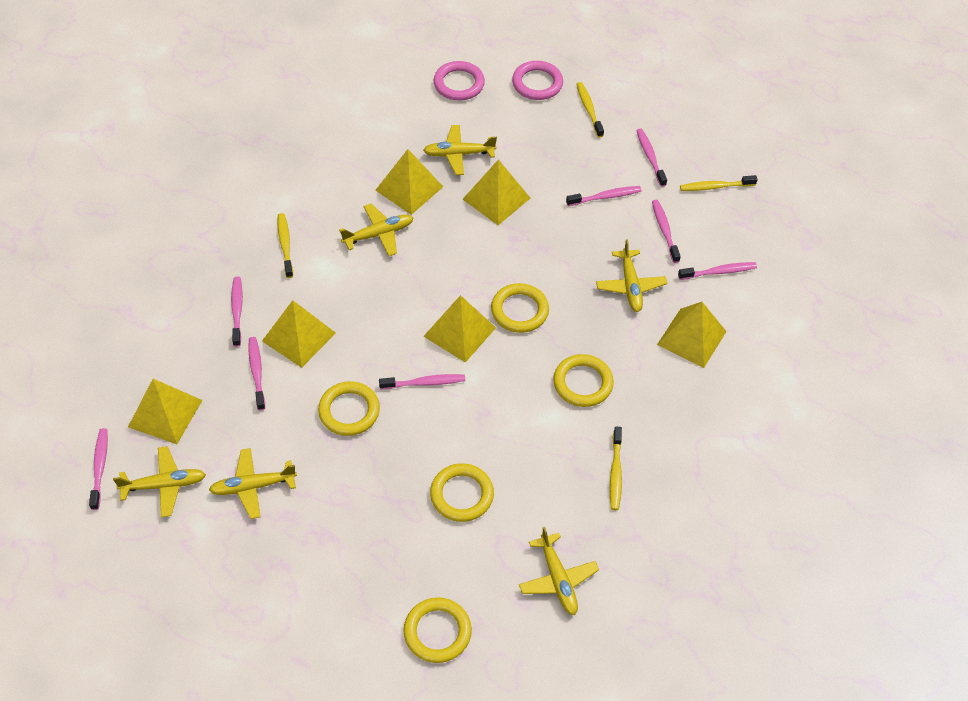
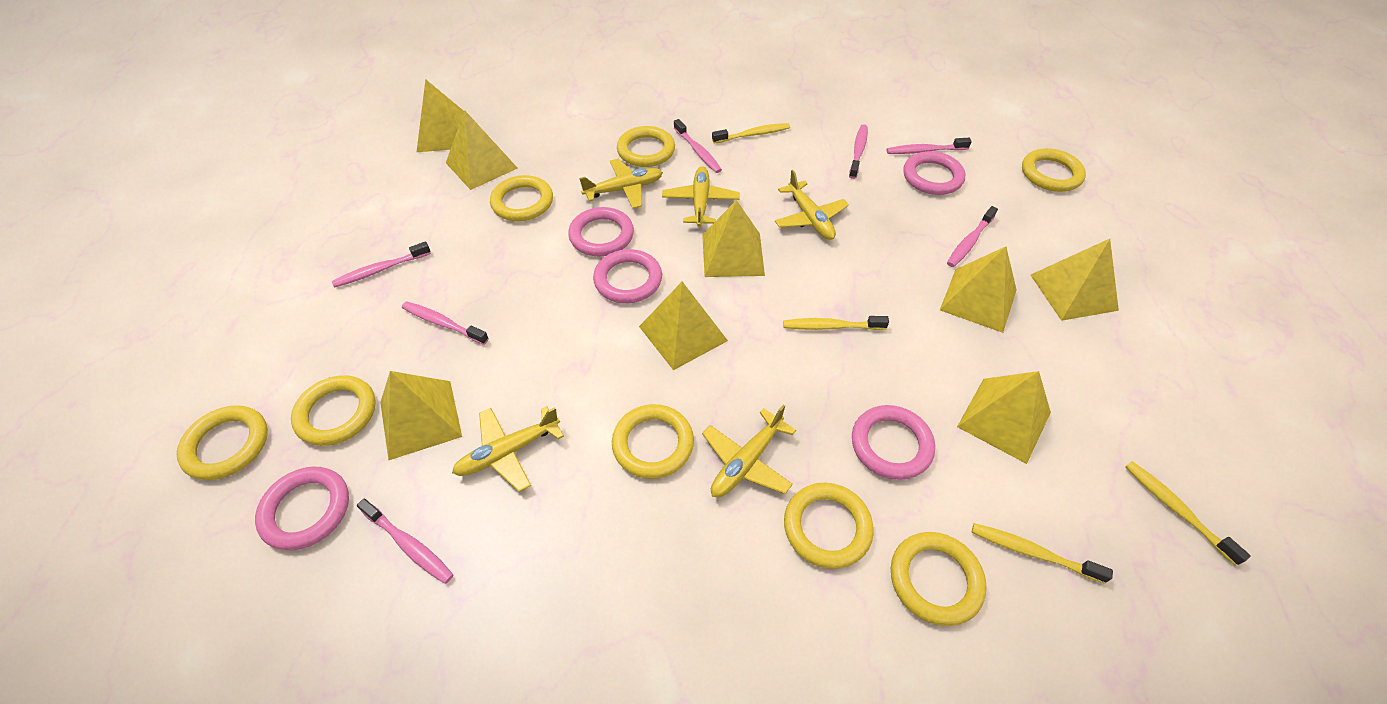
pink ring: [433,61,485,101] [512,61,563,100] = 2 -> [255,467,349,550] [568,207,634,256] [593,249,662,303] [852,405,935,480] [903,151,965,195] = 5
pink toothbrush: [89,428,108,510] [231,277,243,347] [248,337,265,410] [379,374,465,389] [566,186,642,206] [636,128,667,187] [652,200,681,263] [678,262,757,280] = 8 -> [332,241,431,287] [357,498,454,584] [402,301,489,345] [674,119,722,173] [849,124,868,179] [887,138,972,154] [947,206,998,267] = 7
yellow plane: [113,446,206,517] [209,448,297,519] [339,203,413,256] [423,125,497,175] [519,527,599,615] [596,239,667,312] = 6 -> [452,406,564,492] [579,159,663,208] [662,166,740,227] [702,405,796,497] [775,170,849,240] = 5
yellow pyramid: [128,379,203,444] [262,300,336,368] [376,149,443,215] [424,295,496,363] [463,159,530,225] [657,302,727,368] = 6 -> [380,371,462,460] [417,79,464,152] [446,110,517,190] [639,282,728,370] [702,200,765,277] [940,247,1017,333] [957,371,1051,464] [1031,239,1119,321] = 8
yellow ring: [318,381,380,436] [403,597,472,663] [430,463,494,522] [491,283,549,333] [553,354,614,407] = 5 -> [177,405,268,480] [291,375,375,446] [490,175,553,221] [612,404,694,479] [617,126,675,167] [784,483,874,569] [891,532,986,626] [1022,148,1086,192] = 8

